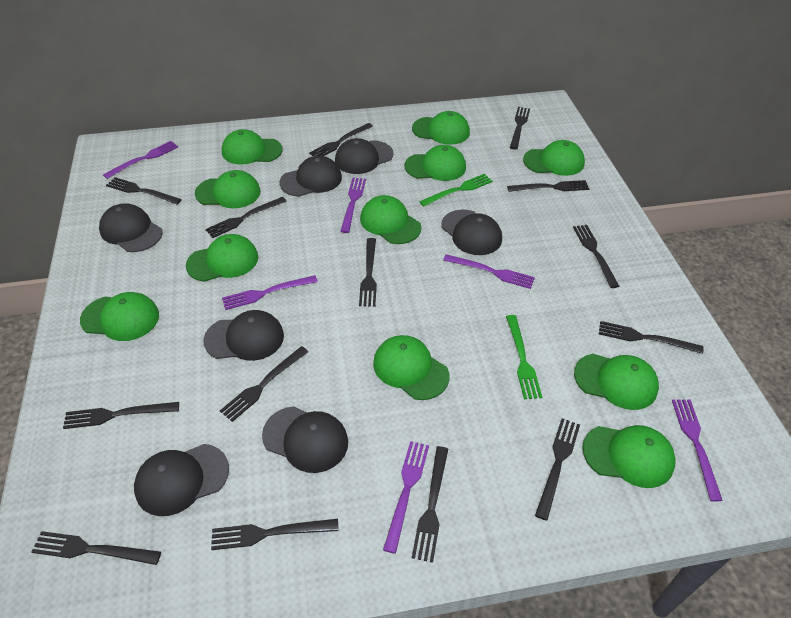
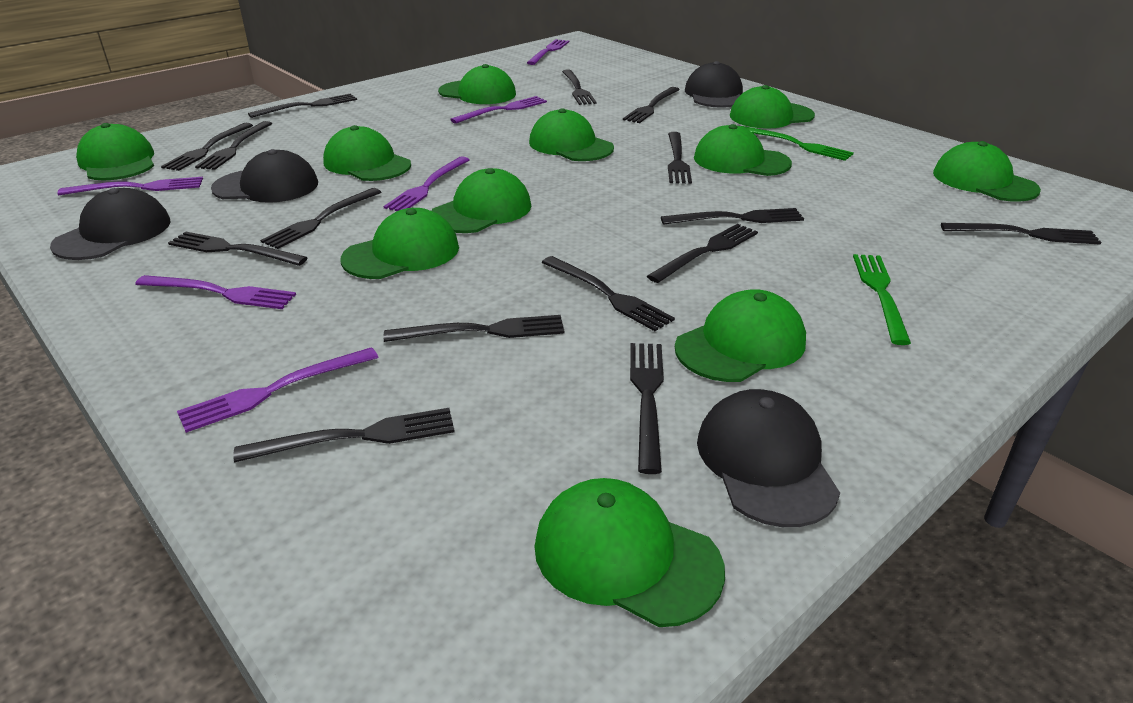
black cap: [99,203,163,252] [134,444,229,516] [203,310,284,361] [262,406,348,473] [279,156,342,197] [335,138,393,174] [441,210,502,255] = 7 -> [50,188,171,260] [211,149,318,203] [685,61,743,108] [697,389,840,527] = 4
black fork: [31,531,161,565] [63,402,179,429] [106,177,182,205] [206,197,287,238] [211,519,339,550] [220,346,308,422] [309,123,373,156] [359,238,377,307] [412,446,448,563] [507,180,589,192] [510,107,530,150] [535,418,580,521] [573,225,620,288] [599,321,704,354] = 14 -> [161,123,253,171] [168,232,308,266] [195,121,272,170] [233,408,455,462] [248,94,357,118] [260,188,381,249] [384,315,565,342] [542,256,675,331] [562,69,596,105] [623,87,680,123] [630,343,664,474] [647,224,758,283] [661,208,804,225] [668,132,692,184] [941,223,1102,245] = 15

